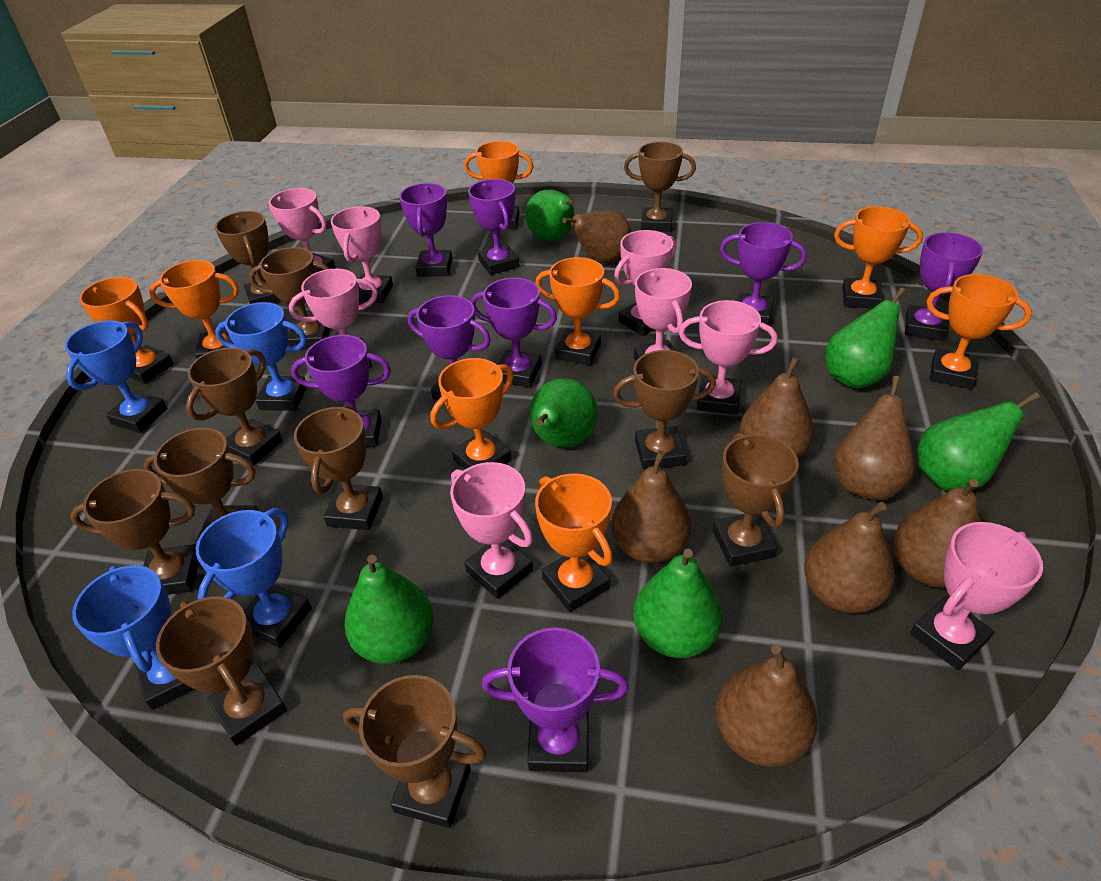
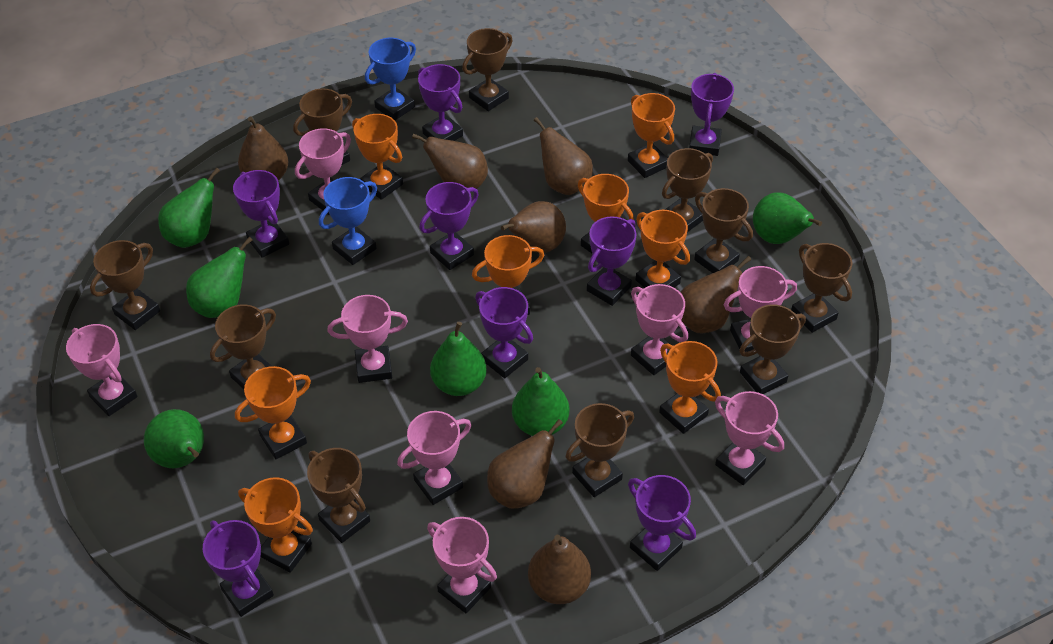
blue trophy: [65,321,168,433] [72,565,195,710] [196,508,312,648] [215,302,307,411] = 4 -> [319,177,377,265] [365,38,416,120] = 2
brown trophy: [70,469,199,595] [143,428,258,541] [156,596,287,746] [186,347,283,466] [215,211,282,304] [249,247,330,349] [294,405,383,530] [343,675,487,828] [613,350,716,470] [624,142,696,232] [713,432,799,566] = 11 -> [90,240,160,330] [210,304,276,389] [293,88,352,165] [307,448,370,543] [462,28,513,111] [565,403,634,497] [662,148,713,232] [694,188,753,273] [739,304,806,394] [791,243,853,333] = 10

